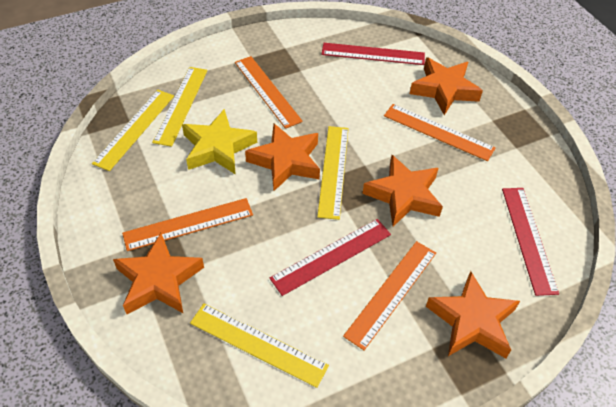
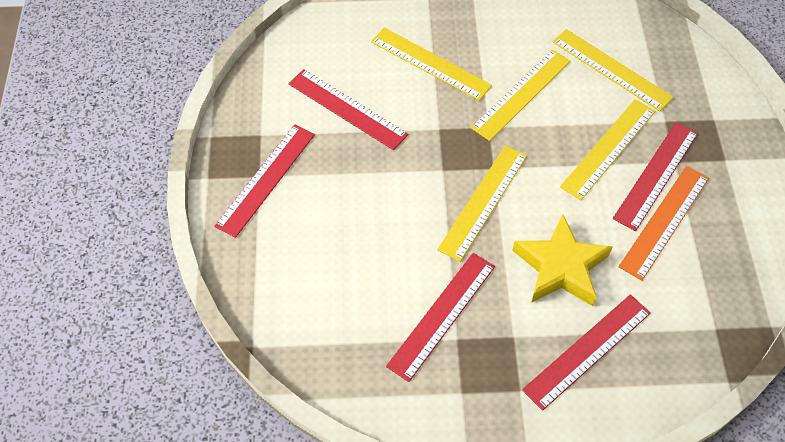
orange ruler: [122,198,253,251] [235,56,303,129] [343,241,436,350] [384,104,495,161] = 4 -> [619,166,709,281] = 1
orange star: [113,233,204,314] [245,123,320,191] [362,155,443,227] [410,57,483,115] [426,271,520,358] = 5 -> none = 0
red ruler: [269,219,391,296] [322,43,425,65] [502,188,559,296] = 3 -> [214,124,315,238] [289,69,408,150] [386,253,495,382] [522,294,651,411] [613,122,698,231] = 5
yellow ruler: [92,90,174,171] [152,67,207,147] [190,304,329,388] [317,126,349,220] = 4 -> [371,28,492,101] [437,145,527,262] [471,49,570,141] [552,29,673,112] [560,99,655,200] = 5

